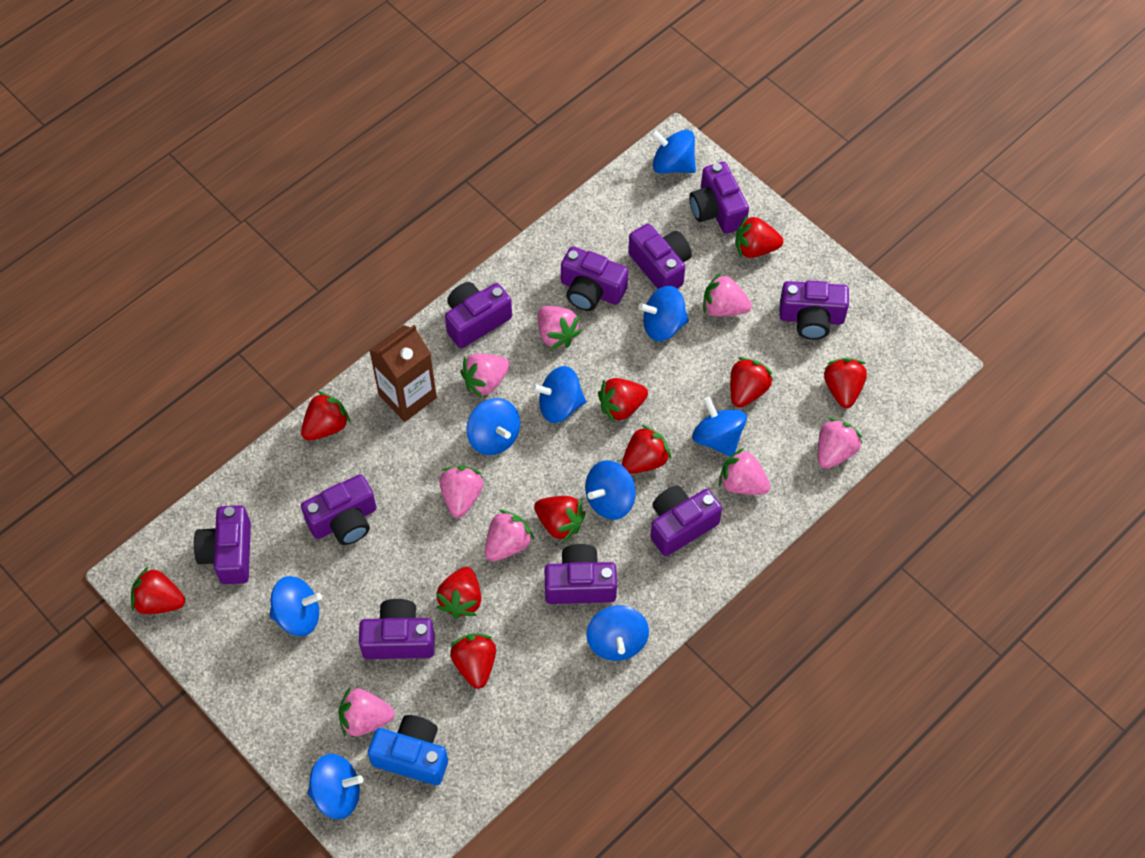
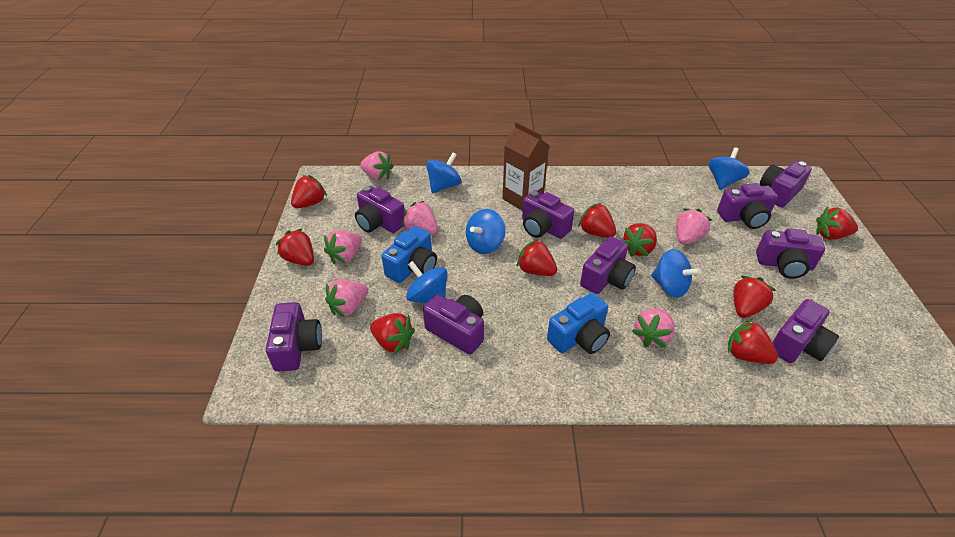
blue camera: [368,715,448,785] = 1 -> [381,226,437,283] [547,293,610,354] = 2
blue spinning top: [269,576,322,636] [307,754,363,819] [466,398,520,455] [532,366,586,423] [585,460,636,520] [586,605,649,661] [638,286,689,341] [651,130,696,174] [692,397,747,457] = 9 -> [406,261,447,304] [426,153,462,193] [466,209,505,254] [651,249,701,298] [708,147,749,190] = 5
pink strawberry: [339,688,395,736] [439,466,483,518] [460,353,510,398] [485,510,534,562] [538,306,582,350] [703,273,752,317] [719,448,770,495] [818,418,862,469] = 8 -> [324,230,362,264] [325,280,368,317] [360,151,394,181] [402,201,438,235] [632,308,675,348] [677,209,712,245] = 6
purple camera: [194,505,251,584] [301,474,377,545] [359,599,435,659] [445,282,512,348] [544,544,617,604] [561,246,628,311] [628,223,692,289] [650,485,722,556] [689,161,749,234] [779,281,849,340] = 10 -> [266,302,322,372] [355,186,405,233] [423,294,484,355] [522,190,574,239] [580,236,636,294] [717,183,778,229] [756,228,825,279] [760,161,812,207] [772,299,839,363] = 9
red strawberry: [131,566,185,614] [301,391,351,441] [436,567,482,619] [450,634,496,689] [534,496,586,542] [598,378,648,423] [622,425,671,474] [730,357,773,408] [735,215,783,258] [824,358,867,408] = 10 -> [276,228,314,266] [291,175,327,208] [370,313,415,354] [517,239,557,276] [578,203,616,238] [622,223,657,257] [728,320,778,364] [733,276,776,318] [816,206,858,240] = 9

